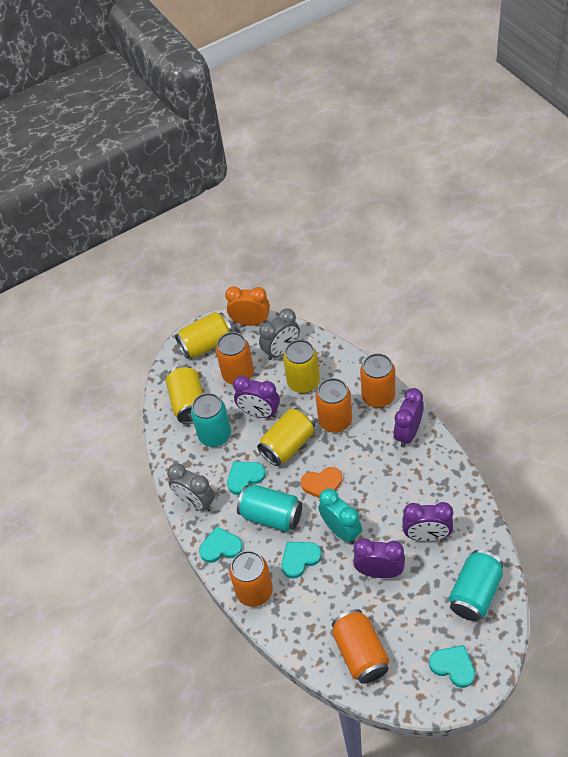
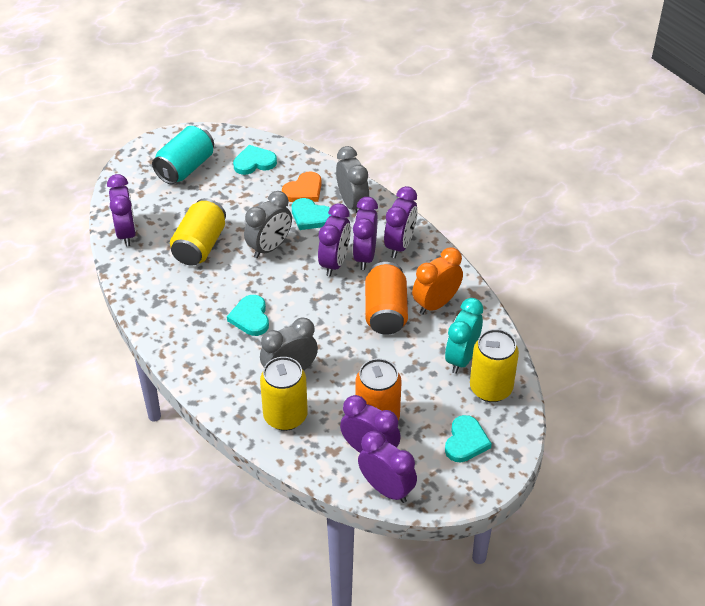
grey clock: [167,463,215,511] [259,309,300,360] = 2 -> [244,191,292,258] [260,317,318,370] [336,146,369,213] = 3
orange can: [216,332,254,385] [229,551,273,607] [315,378,352,433] [332,609,389,684] [360,353,395,408] = 5 -> [355,359,402,421] [365,262,408,335] = 2
purple clock: [233,376,280,418] [353,538,405,578] [394,388,424,448] [402,502,453,542] = 4 -> [107,174,136,246] [318,203,351,276] [340,395,401,453] [353,197,378,270] [358,431,417,503] [384,186,417,258] = 6
turquoise can: [191,393,231,447] [237,485,302,532] [449,550,503,621] = 3 -> [152,125,214,184] = 1
yellow can: [166,365,203,424] [175,312,233,359] [257,407,315,466] [283,340,320,394] = 4 -> [170,198,226,266] [260,357,308,431] [470,329,519,402] = 3

